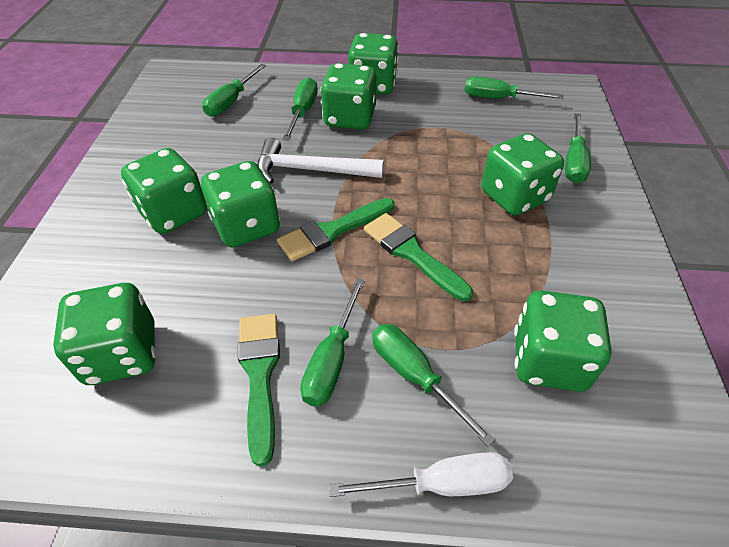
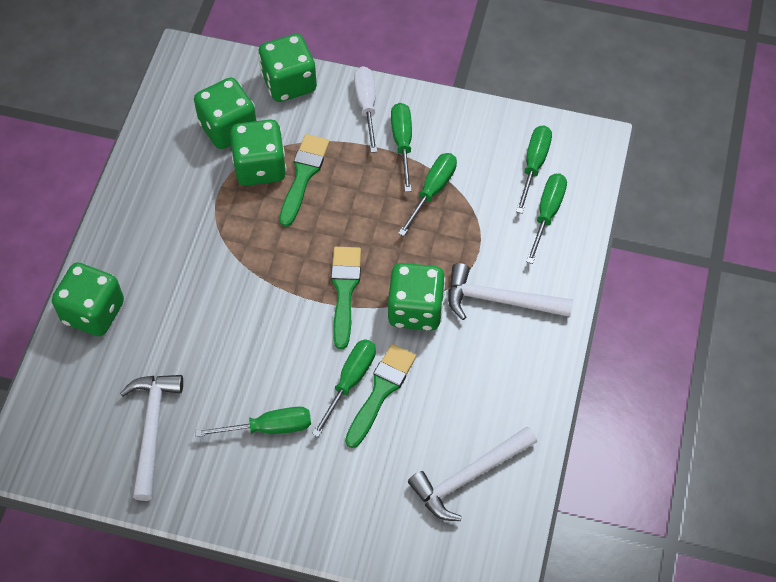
green dice: [53,283,156,385] [121,148,207,234] [201,161,280,248] [320,63,376,130] [348,33,399,95] [481,133,564,216] [514,290,612,392] = 7 -> [52,262,124,336] [194,77,257,149] [230,120,287,186] [258,34,317,102] [388,263,446,331] = 5
white hammer: [257,137,384,184] = 1 -> [120,375,183,501] [408,427,537,521] [448,263,573,320] = 3

